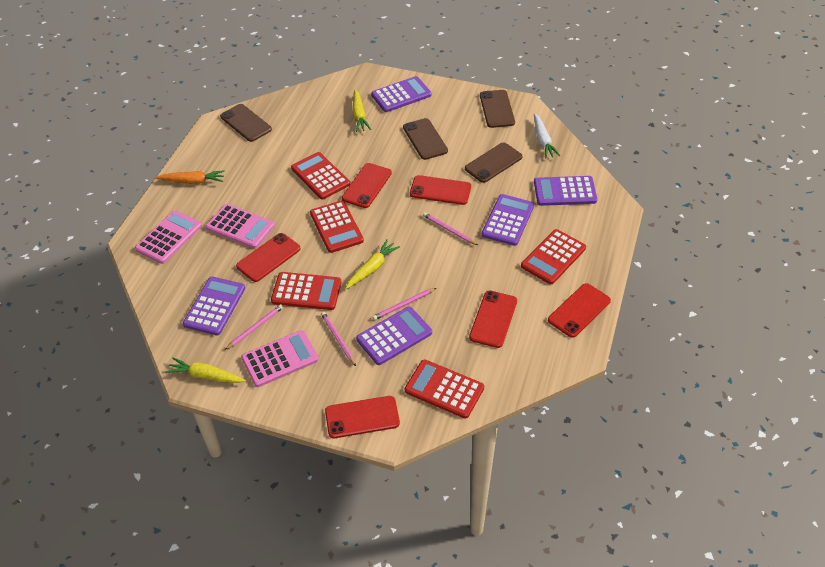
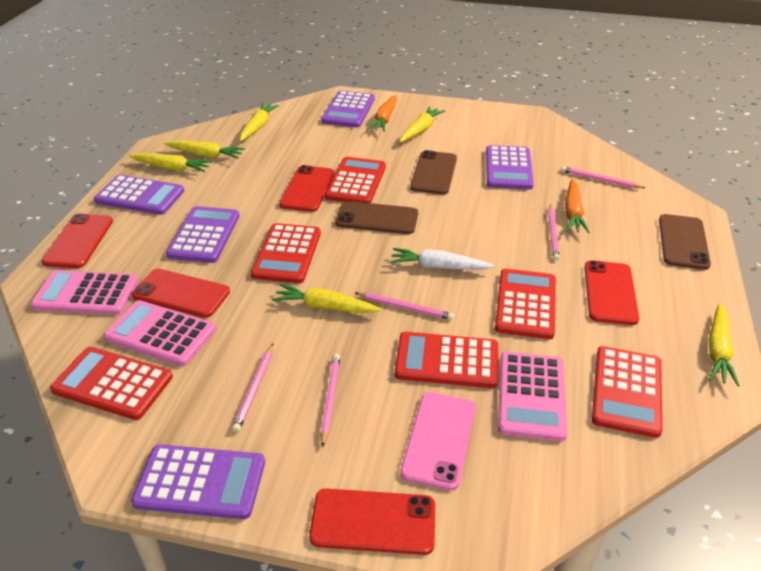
brown phone: [220,104,272,142] [403,118,448,160] [465,142,522,183] [480,90,515,128] = 4 -> [335,201,418,234] [410,150,457,194] [659,214,711,270] = 3
orange carrot: [155,170,225,184] = 1 -> [367,95,397,132] [565,179,590,233] = 2
pink pencil: [225,304,283,350] [321,312,356,366] [372,288,436,320] [423,212,478,245] = 4 -> [232,344,273,432] [320,354,340,448] [355,292,454,320] [548,204,560,260] [561,166,645,188] = 5
pink phone: none = 0 -> [400,392,476,491] = 1
red calculator: [271,272,341,310] [291,152,350,200] [310,200,364,253] [405,359,484,419] [521,229,586,284] = 5 -> [50,347,173,420] [251,223,321,283] [325,157,386,203] [395,332,498,388] [495,269,556,339] [592,346,662,438] = 6
red phone: [236,233,301,282] [325,396,400,438] [342,163,392,208] [410,175,471,205] [469,290,517,348] [548,283,611,338] = 6 -> [41,214,113,268] [132,269,230,318] [279,165,334,212] [309,489,435,555] [584,260,639,325] = 5
yellow carrot: [165,357,246,383] [346,239,400,289] [352,90,371,132] = 3 -> [129,153,212,172] [164,140,245,159] [240,103,279,141] [272,284,382,313] [400,106,445,143] [709,303,740,387] = 6

